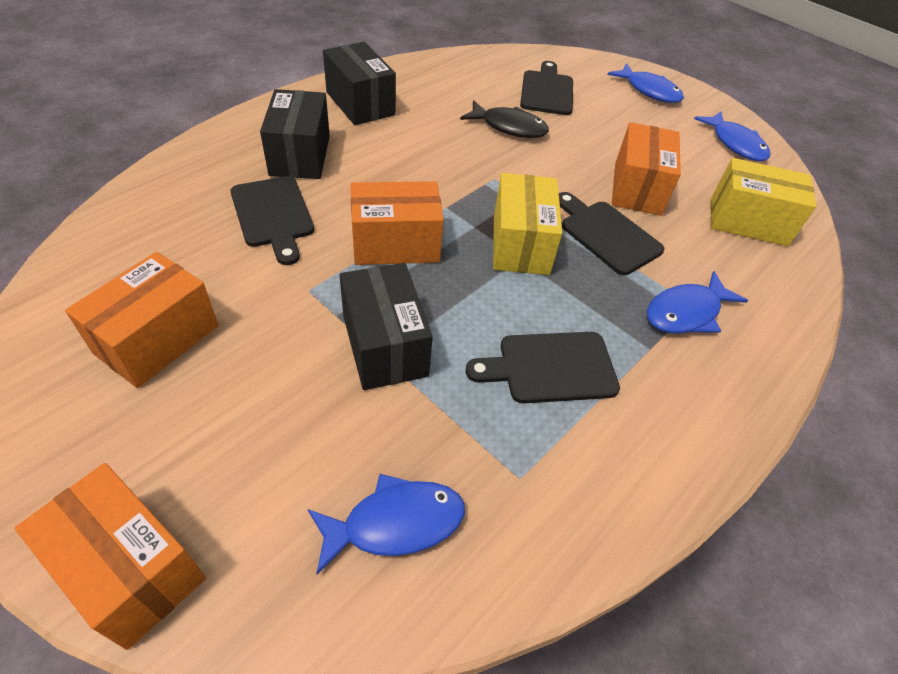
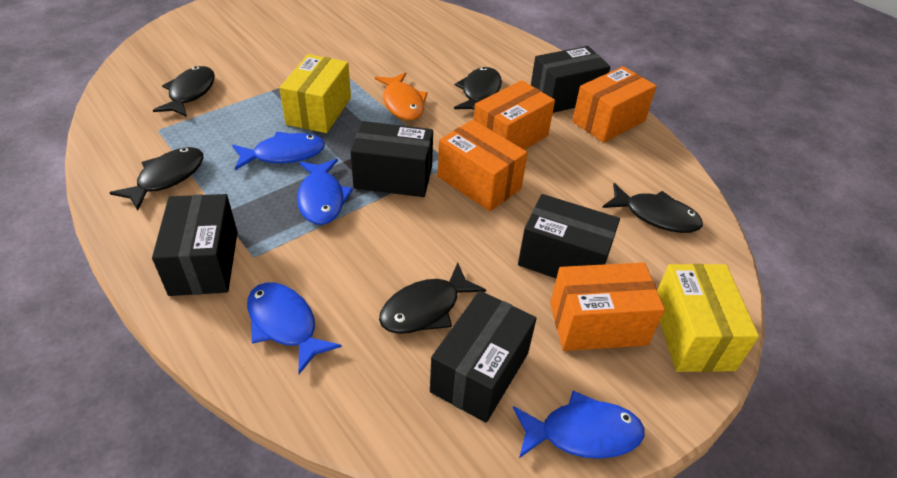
black box: [260,89,330,179] [323,42,396,125] [340,263,433,390] = 3 -> [152,194,238,296] [350,121,433,197] [430,291,537,423] [518,194,620,278] [531,46,611,113] = 5
black cutting board: [230,176,314,265] [466,332,620,403] [520,61,573,115] [559,192,665,275] = 4 -> none = 0
black fish: [460,100,549,138] = 1 -> [109,147,204,211] [153,66,215,117] [379,263,486,334] [454,67,502,110] [602,183,703,233] = 5
orange fish: none = 0 -> [375,72,428,120] = 1

